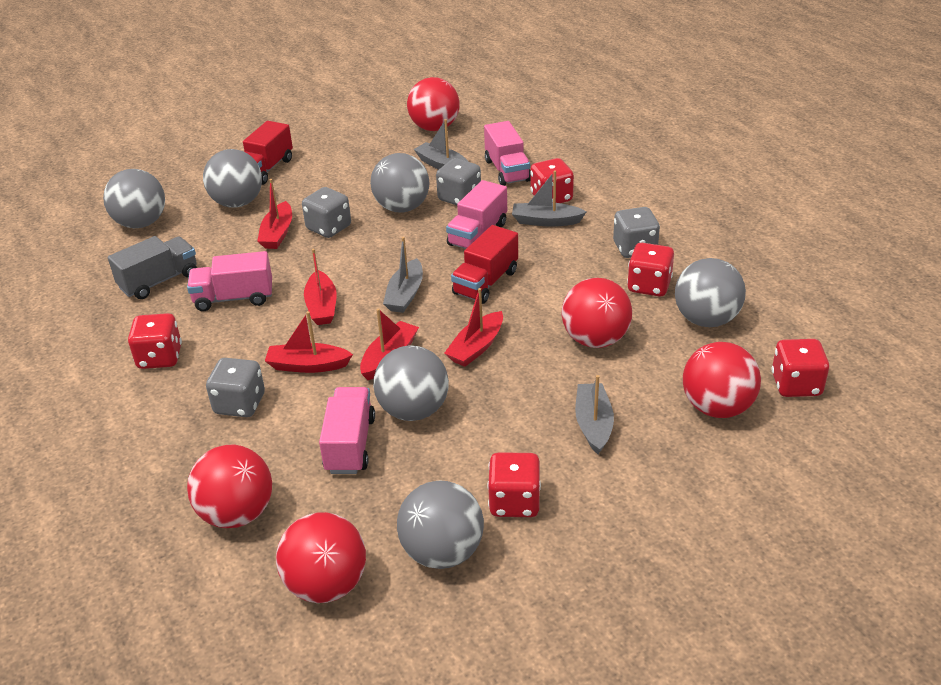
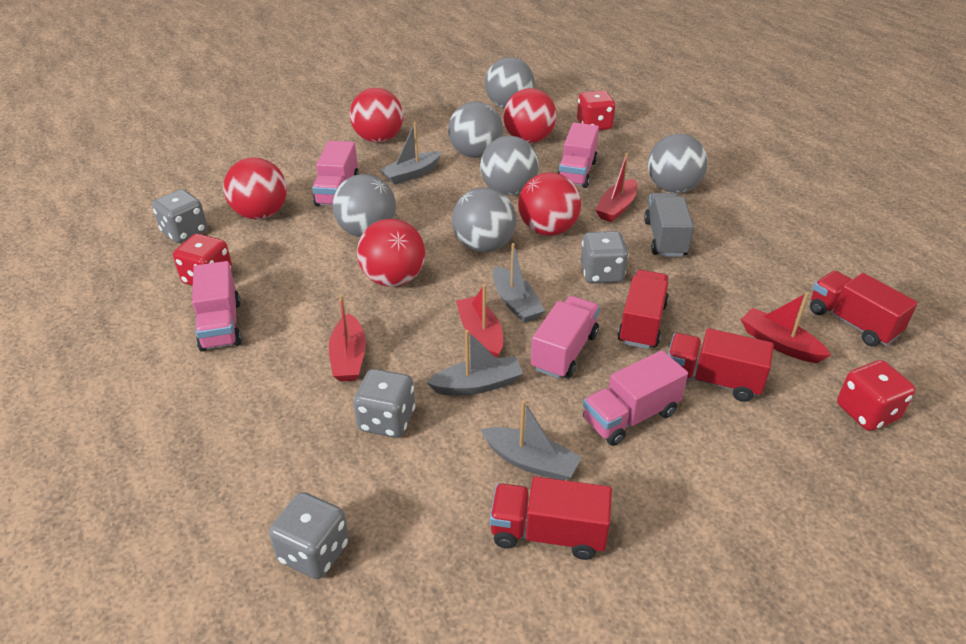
pink truck: [187,251,272,311] [319,387,375,474] [446,180,507,249] [484,121,530,186] = 4 -> [192,261,242,351] [312,141,359,206] [531,296,600,379] [558,123,599,188] [583,350,688,446] = 5
red boat: [257,179,292,249] [265,311,353,373] [304,249,337,325] [360,308,419,380] [444,288,503,367] = 5 -> [329,295,366,382] [456,284,503,358] [595,153,637,222] [741,292,831,363] = 4
red dice: [128,313,182,369] [487,452,541,517] [530,158,574,203] [627,243,674,297] [772,339,829,397] = 5 -> [173,234,233,286] [577,90,615,130] [837,360,915,431] = 3
red truck: [243,121,293,185] [451,225,518,304] = 2 -> [490,476,612,560] [618,270,669,349] [668,328,774,402] [810,271,918,346] = 4

